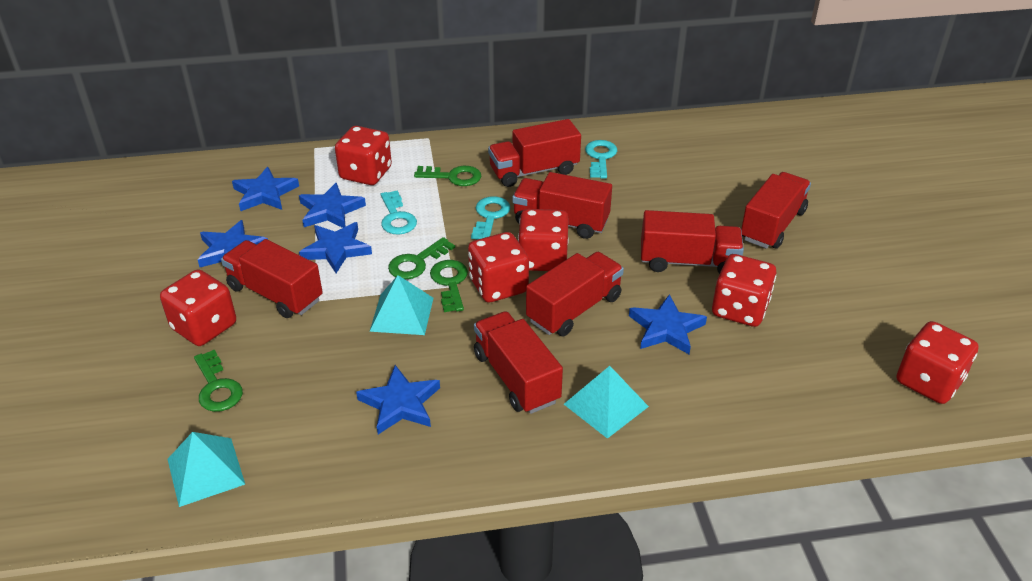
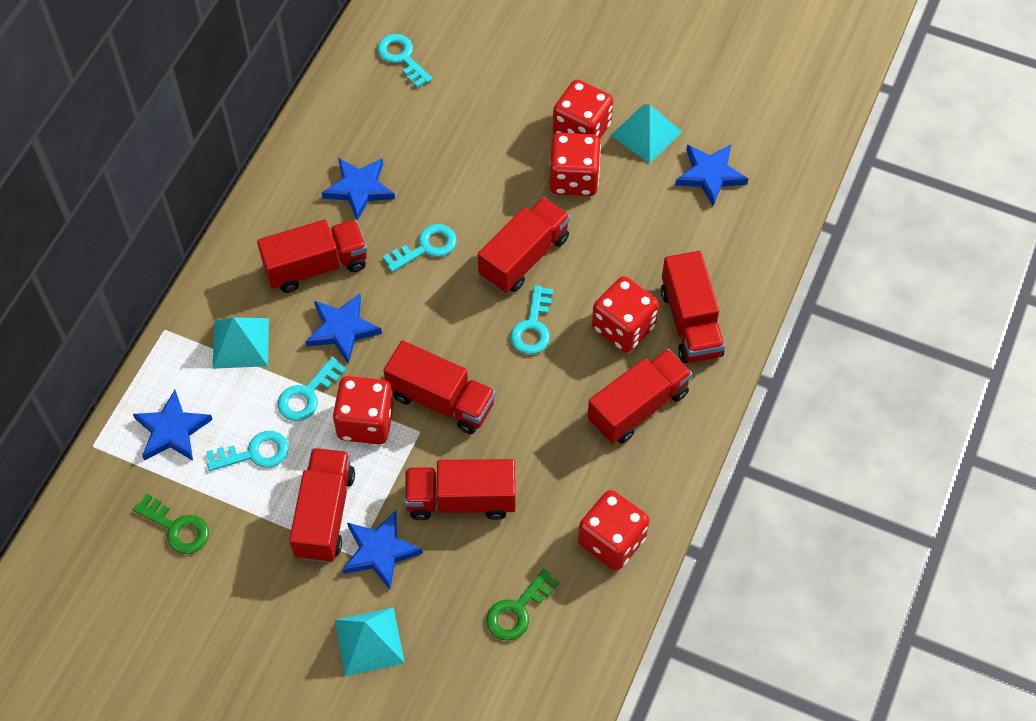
blue star: [198,220,268,267] [232,167,299,211] [299,183,366,228] [299,222,372,273] [356,365,440,434] [629,294,707,354] = 6 -> [133,390,213,461] [306,294,382,364] [322,158,395,221] [343,511,423,590] [675,144,748,206] = 5
green key: [194,350,243,412] [388,237,455,279] [414,166,481,186] [430,260,468,312] = 4 -> [133,494,209,554] [486,569,559,641] = 2
red dice: [160,269,236,346] [335,126,392,185] [468,232,529,302] [518,209,569,271] [712,254,776,327] [897,321,979,404] = 6 -> [333,376,394,444] [549,133,601,196] [553,79,613,140] [578,490,649,571] [592,276,659,353] = 5
turquoise key: [381,191,417,235] [471,196,510,239] [585,140,617,179] = 3 -> [206,431,289,471] [278,357,347,421] [377,34,432,88] [383,224,457,272] [510,285,553,354] = 5

